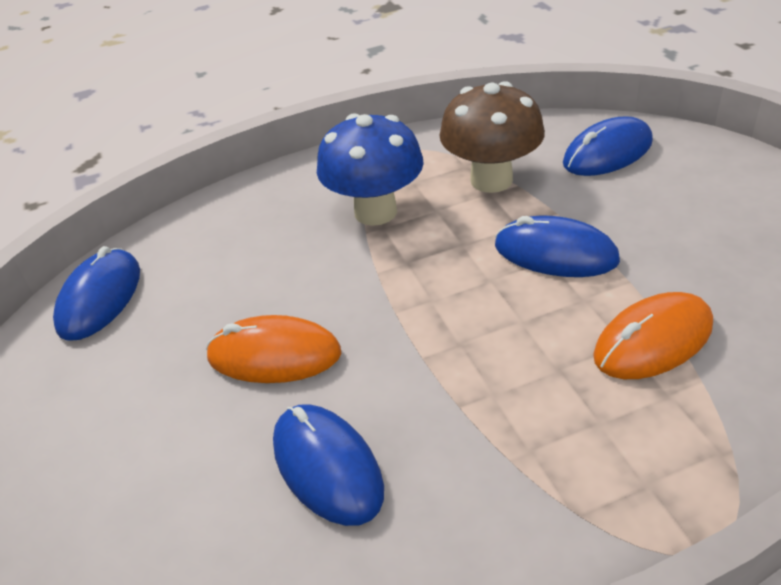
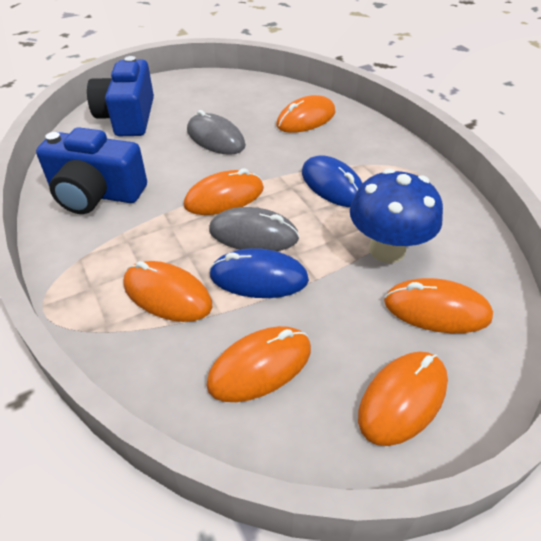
blue camera: none = 0 -> [36,127,147,214] [87,56,154,136] = 2
blue mouse: [53,246,140,341] [273,404,384,526] [495,216,620,277] [563,116,653,176] = 4 -> [209,248,309,298] [302,155,362,207] = 2
brown mushroom: [439,81,545,193] = 1 -> none = 0
grey mouse: none = 0 -> [187,110,246,155] [209,207,299,251] = 2
orange mouse: [206,315,341,383] [593,292,713,379] = 2 -> [123,261,212,322] [184,168,264,215] [206,326,311,402] [276,95,335,133] [358,351,448,446] [384,278,493,333] = 6

